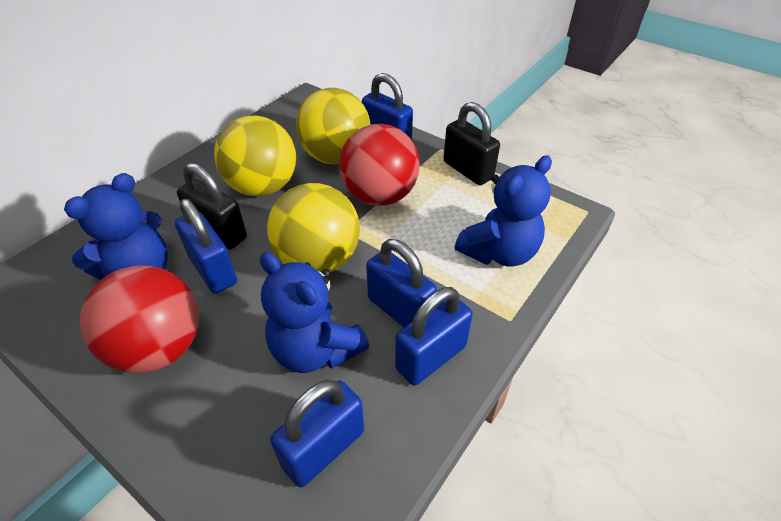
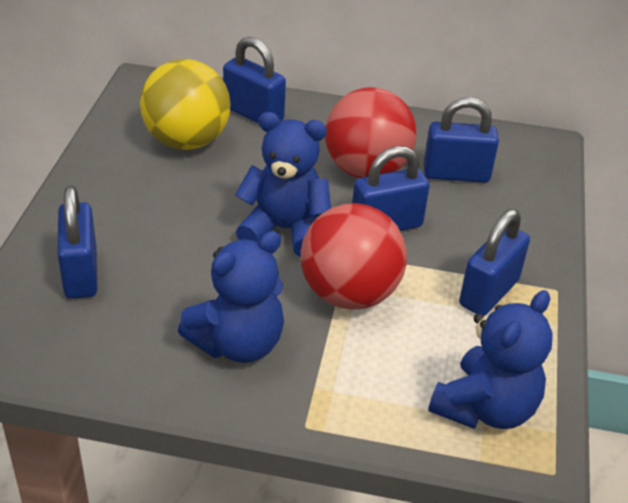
black padlock: [177,163,247,249] [443,102,500,185] = 2 -> none = 0
yellow ball: [214,115,296,196] [267,183,360,272] [296,88,370,164] = 3 -> [140,59,230,150] = 1

